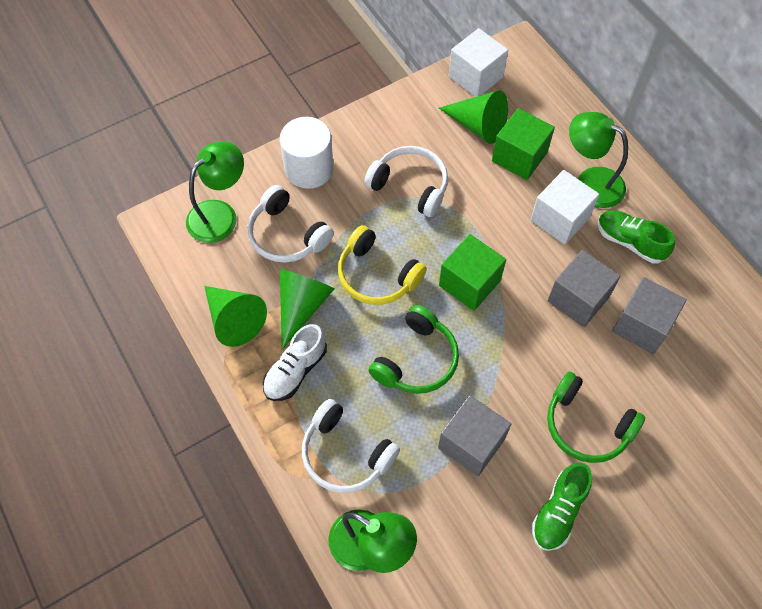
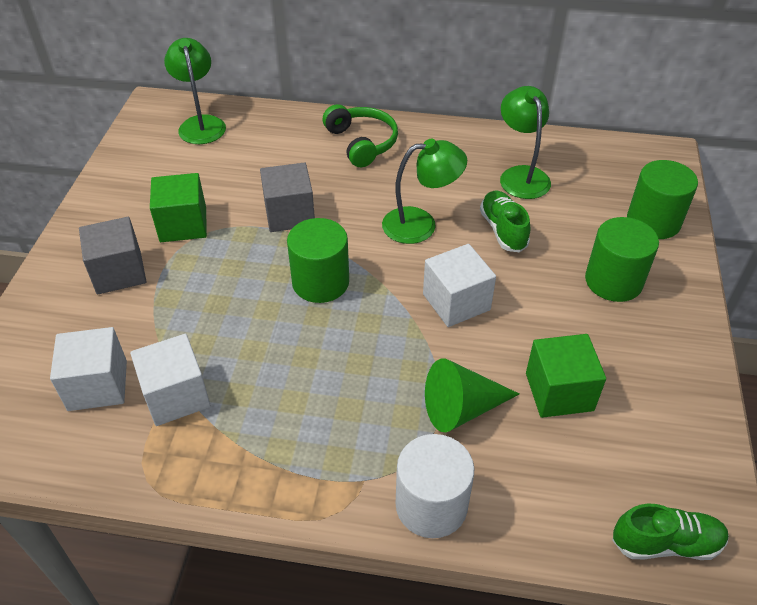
green cone: [204,286,267,347] [280,269,334,350] [439,90,508,144] = 3 -> [425,358,519,432] = 1
green cylinder: none = 0 -> [287,218,349,303] [585,217,659,302] [627,160,698,239] = 3
green headphones: [369,305,459,394] [547,372,645,463] = 2 -> [323,104,398,167] = 1
grey cube: [438,395,511,476] [547,250,620,327] [612,277,687,354] = 3 -> [79,217,146,294] [260,162,315,232] = 2
white cube: [449,28,508,97] [531,170,599,245] = 2 -> [50,327,127,411] [130,334,211,426] [423,244,496,327] = 3
white headphones: [247,185,334,263] [302,399,400,493] [364,146,448,217] = 3 -> none = 0
white shoe: [263,324,327,401] = 1 -> none = 0
yellow headphones: [338,225,427,305] = 1 -> none = 0

